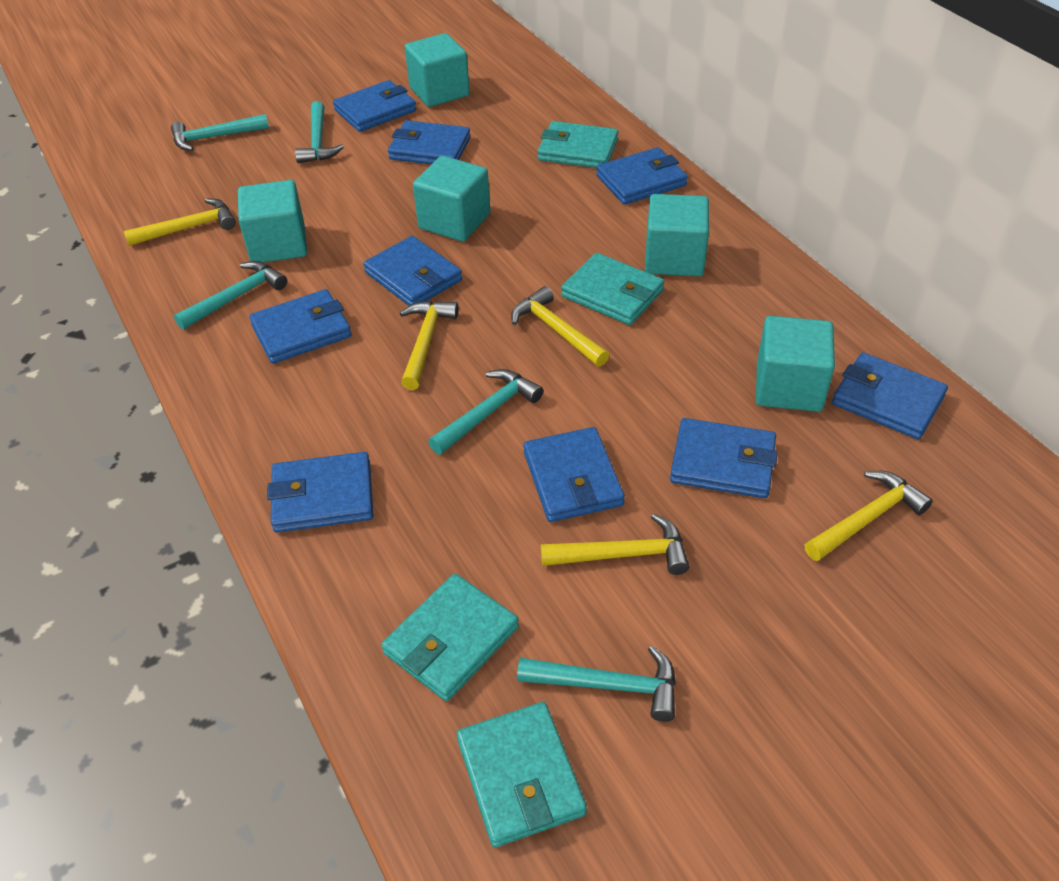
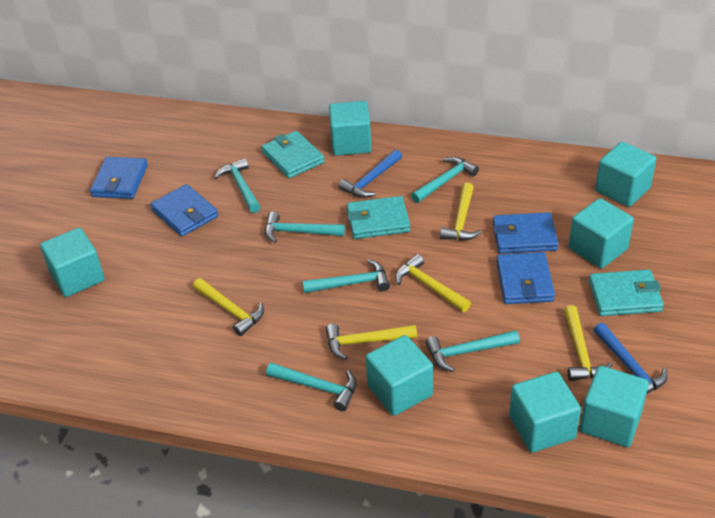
blue hammer: none = 0 -> [339,149,402,198] [594,323,667,394] = 2
blue wallet: [249,289,352,364] [267,452,373,533] [333,80,416,132] [363,236,462,306] [388,120,471,164] [523,427,625,522] [596,147,688,205] [670,418,778,498] [832,353,948,439] = 9 -> [90,157,148,199] [150,184,218,237] [493,212,559,254] [496,252,555,304] = 4
turquoise cube: [238,180,307,263] [405,33,470,107] [413,156,490,242] [645,194,709,276] [756,316,835,412] = 5 -> [40,228,105,297] [329,101,371,156] [366,335,433,416] [509,372,581,453] [569,198,634,268] [580,366,649,447] [595,142,656,207] = 7
turquoise hammer: [171,114,269,151] [174,261,287,330] [295,101,344,163] [428,369,543,455] [517,646,676,722] = 5 -> [214,158,261,213] [265,212,345,243] [266,363,357,411] [303,259,390,293] [411,157,479,203] [426,330,520,372] = 6
turquoise wallet: [381,574,519,701] [457,702,587,847] [538,121,619,168] [561,253,664,325] = 4 -> [261,131,325,178] [347,196,410,239] [589,270,664,316] = 3

